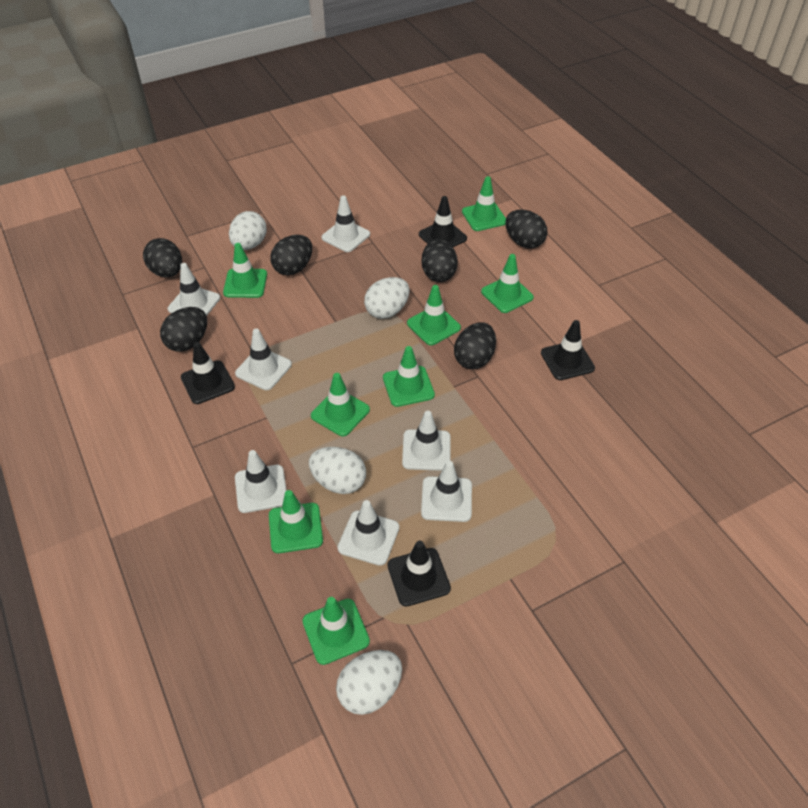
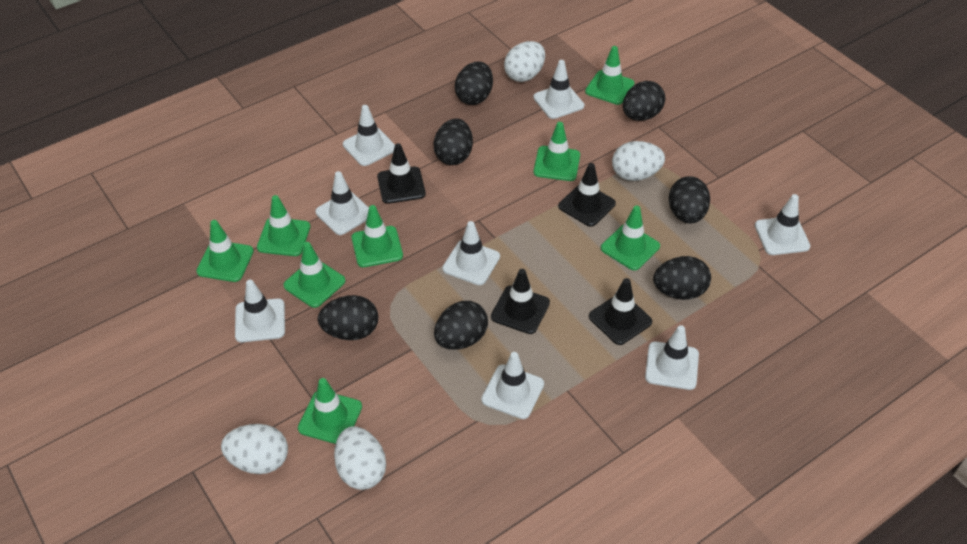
black egg: [143,238,182,277] [160,307,207,352] [270,235,312,276] [421,239,458,282] [454,322,496,369] [505,210,547,249] = 6 -> [318,295,378,340] [434,118,473,165] [434,301,488,350] [455,62,493,105] [623,81,665,121] [653,256,711,300] [669,176,710,224] = 7
white traffic cone: [168,263,220,316] [235,329,292,390] [235,450,287,513] [322,195,370,252] [337,500,399,566] [402,411,450,471] [421,461,472,522] = 7 -> [235,280,285,342] [315,171,369,235] [343,105,395,166] [442,221,500,285] [481,352,544,419] [533,60,584,119] [645,325,699,390] [755,194,810,255] = 8

